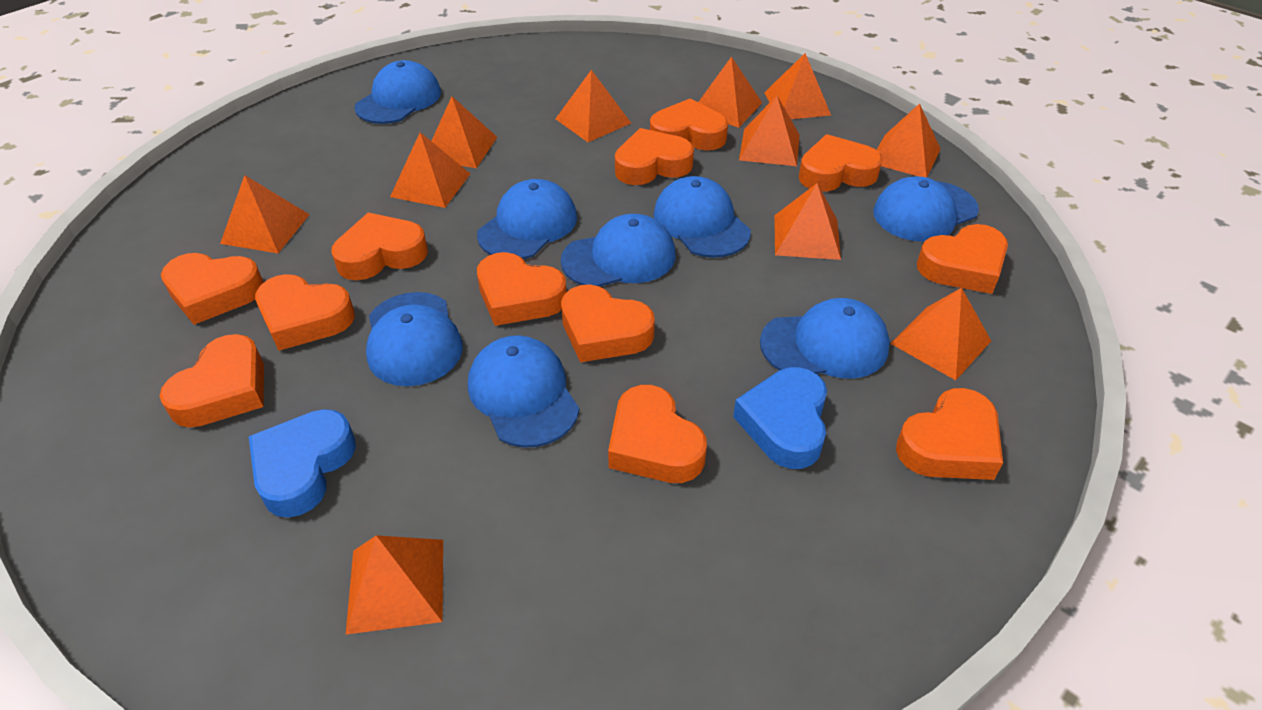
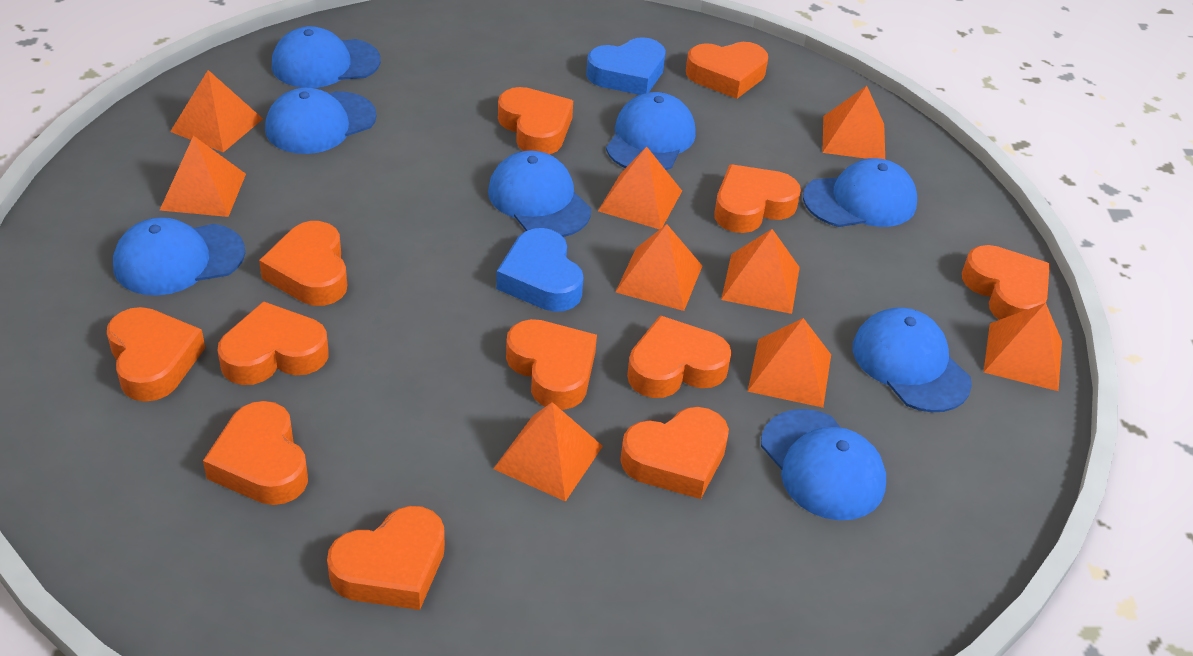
orange pyramid: [220,175,310,253] [346,535,443,634] [390,132,470,208] [432,97,497,168] [556,70,631,142] [699,57,762,128] [739,96,800,166] [764,53,831,119] [774,183,841,260] [877,103,941,178] [890,288,991,380] = 11 -> [160,136,246,217] [170,70,263,152] [493,402,603,502] [598,147,682,229] [616,224,702,311] [721,229,800,314] [747,318,831,408] [823,86,885,159] [984,303,1062,391] = 9

